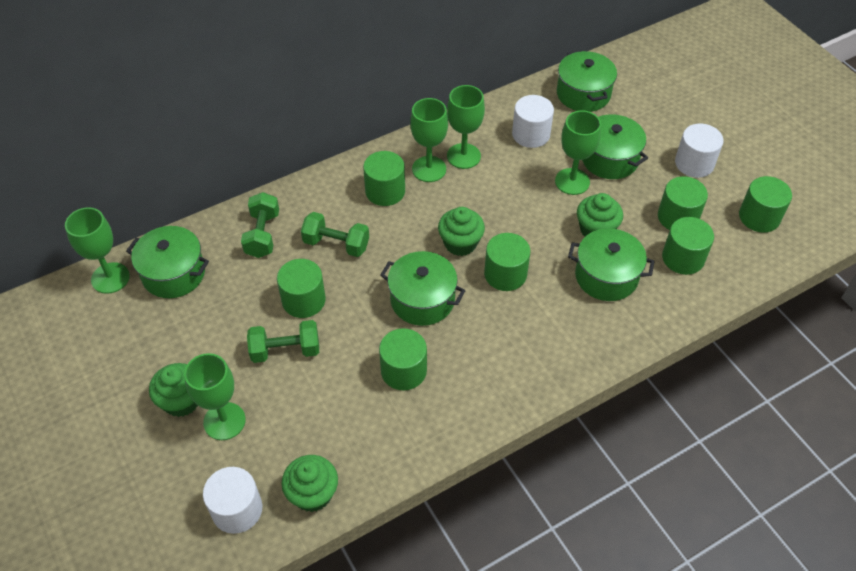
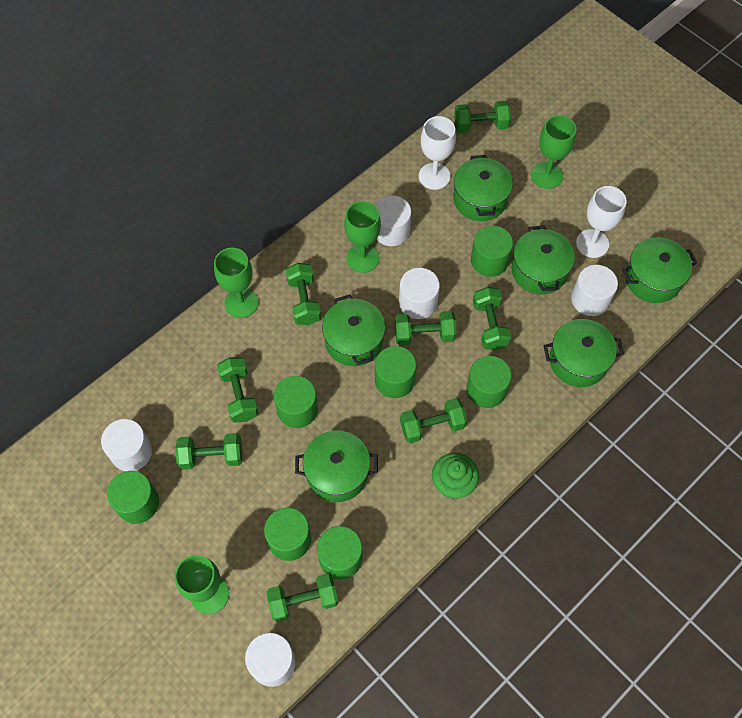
green cupcake: [149,363,198,417] [281,455,338,512] [438,207,485,256] [577,193,623,236] = 4 -> [432,453,479,499] = 1
green dumbbell: [241,192,279,258] [247,320,319,363] [301,212,369,257] = 3 -> [175,433,243,470] [217,357,259,422] [267,573,338,622] [286,263,321,325] [395,311,457,345] [400,398,467,444] [454,101,511,133] [473,287,511,350] = 8
green goblet: [65,207,130,294] [184,353,246,440] [410,98,448,182] [447,85,485,169] [555,110,601,195] = 5 -> [175,555,229,614] [214,248,259,318] [344,201,381,273] [531,115,576,189] = 4
green pot: [126,226,209,298] [380,251,466,326] [557,50,617,112] [568,228,655,301] [582,114,648,179] = 5 -> [295,430,378,502] [322,295,385,366] [453,155,513,221] [511,225,575,295] [544,319,624,387] [622,237,697,303] = 6
white cylinder: [203,467,262,534] [512,95,554,148] [675,124,724,178] = 3 -> [101,419,152,471] [245,633,296,687] [375,195,411,246] [399,268,440,319] [571,265,618,316] = 5
white goblet: none = 0 -> [419,116,456,190] [576,186,627,258] = 2

